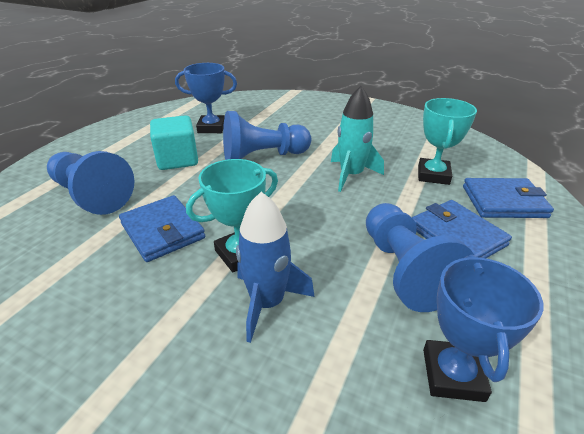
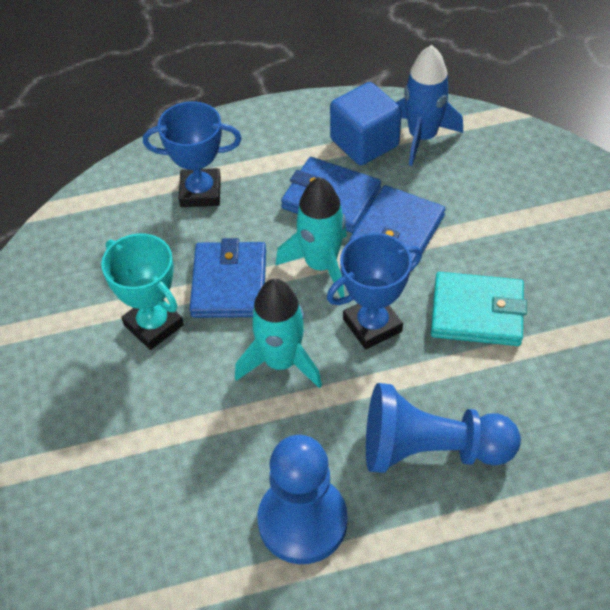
blue cube: none = 0 -> [330,82,402,165] = 1
blue pawn: [47,151,135,215] [223,111,311,160] [366,203,474,312] = 3 -> [258,435,348,564] [366,383,521,473] = 2
turquoise cube: [150,115,198,170] = 1 -> none = 0
turquoise rocket: [331,86,384,192] = 1 -> [235,279,322,388] [275,177,347,298] = 2
turquoise trophy: [186,159,278,272] [418,98,477,185] = 2 -> [101,234,184,350] = 1
turquoise wallet: none = 0 -> [431,272,527,346] = 1

